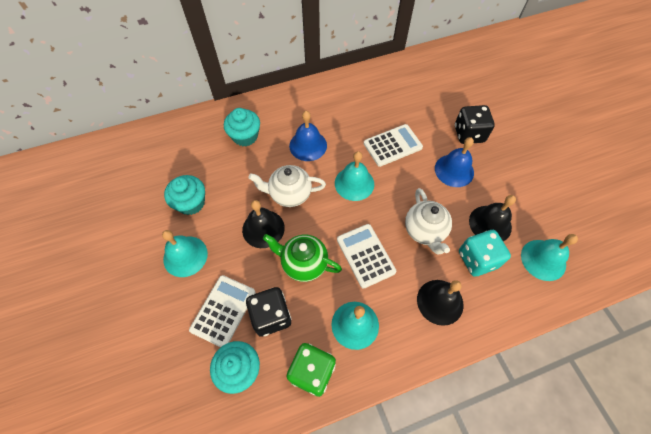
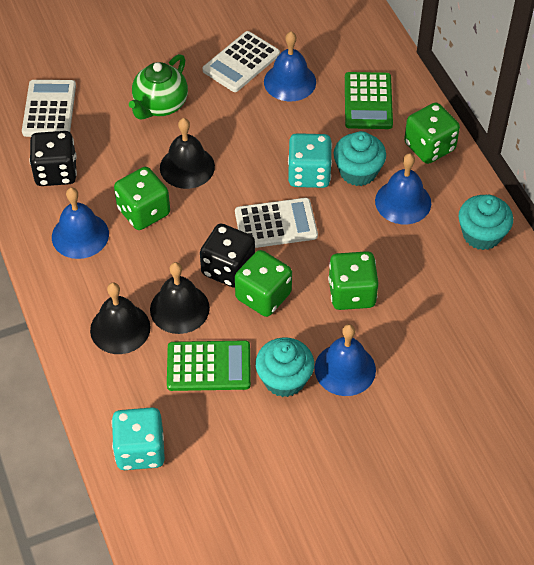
blue bell: [289,111,327,161] [435,137,474,187] = 2 -> [52,188,109,259] [264,31,316,101] [315,324,376,396] [375,153,431,224] = 4
green calculator: none = 0 -> [167,340,251,391] [345,72,393,129] = 2
green dice: [286,343,336,397] = 1 -> [114,167,170,230] [235,250,292,317] [328,251,379,310] [404,102,460,164] = 4
turquoise bell: [162,230,208,277] [331,302,379,350] [335,151,374,201] [521,234,578,281] = 4 -> none = 0
turquoise dice: [459,230,511,277] = 1 -> [112,407,165,470] [288,133,332,188] = 2
white teapot: [248,165,326,207] [405,188,452,254] = 2 -> none = 0

